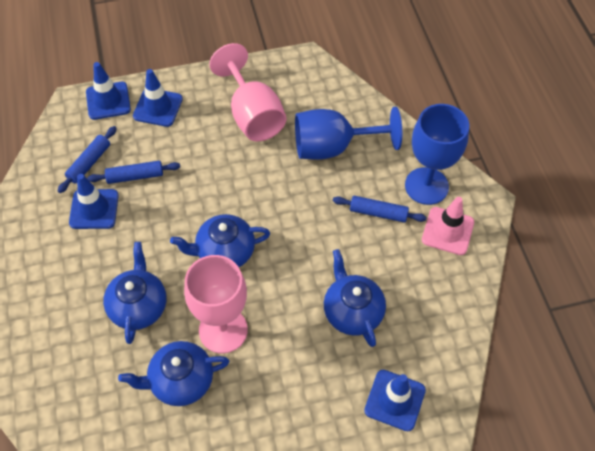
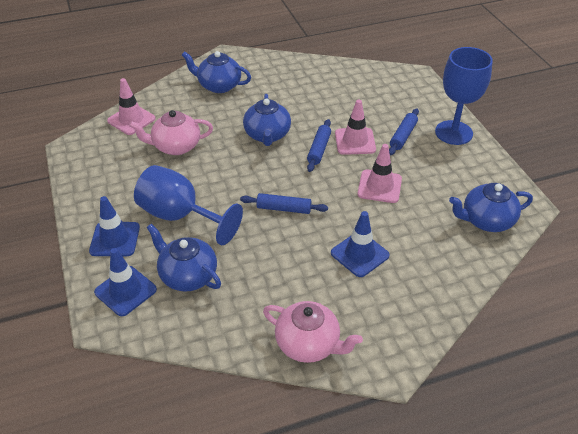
blue traffic cone: [69,174,119,229] [86,62,131,120] [133,69,183,127] [364,370,426,431] = 4 -> [89,196,140,256] [94,248,157,316] [331,211,390,277] = 3
pink goblet: [184,255,248,353] [209,43,286,141] = 2 -> none = 0
pink teapot: none = 0 -> [129,110,213,155] [263,301,363,363] = 2
pink traffic cone: [422,197,474,255] = 1 -> [107,78,156,135] [335,100,376,155] [357,144,402,203] = 3

